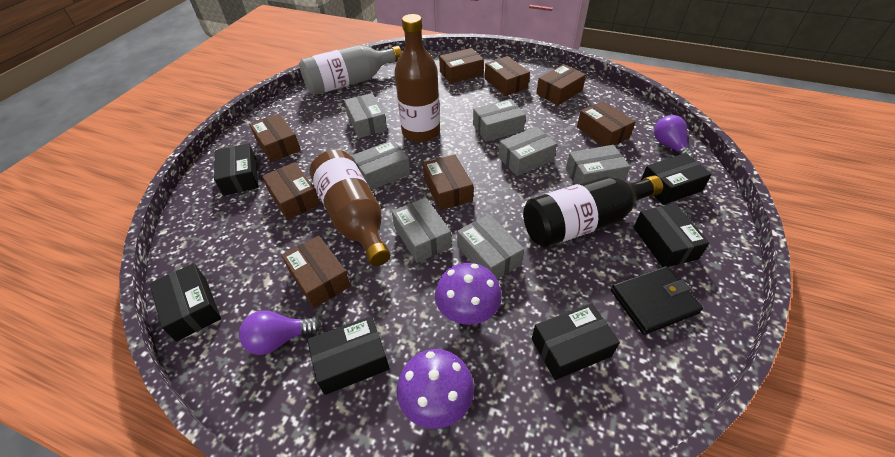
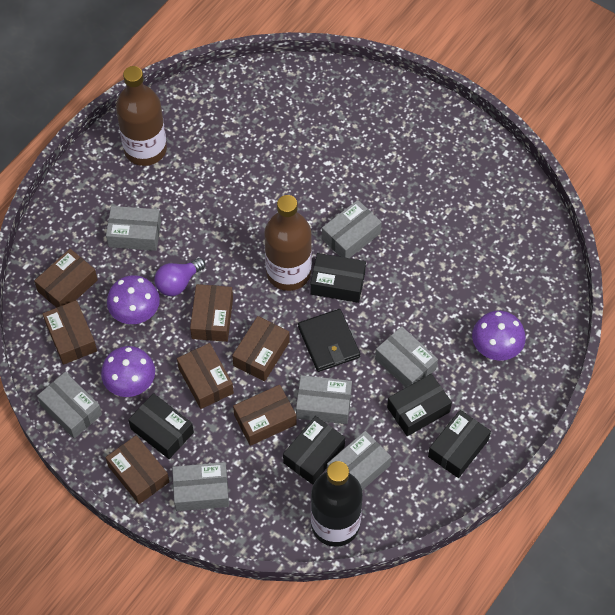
black box: [149,263,221,342] [214,143,259,196] [307,316,389,395] [532,303,620,380] [634,203,709,267] [641,153,712,205] = 6 -> [128,393,194,459] [283,416,345,485] [310,253,366,303] [387,374,452,436] [428,410,491,478] = 5
brown box: [250,114,301,162] [262,162,320,220] [281,236,351,308] [423,154,473,210] [439,48,484,84] [485,56,530,96] [536,64,586,105] [577,101,635,146] = 8 -> [34,249,98,308] [43,300,97,365] [106,435,169,504] [177,343,234,409] [190,284,233,342] [232,316,290,381] [233,385,297,446] = 7
grey bottle: [299,45,402,95] = 1 -> none = 0
purple light bulb: [239,310,321,355] [654,115,695,159] = 2 -> [155,258,205,296] = 1
purple mushroom: [397,349,474,429] [435,263,502,325] = 2 -> [101,346,155,397] [107,275,160,324] [472,311,526,361] = 3

